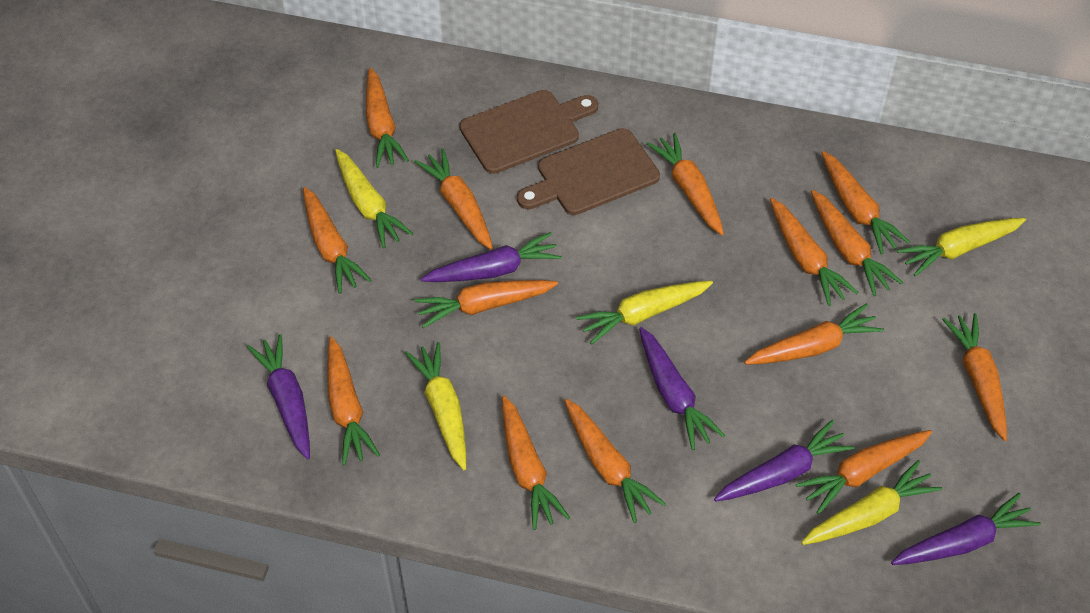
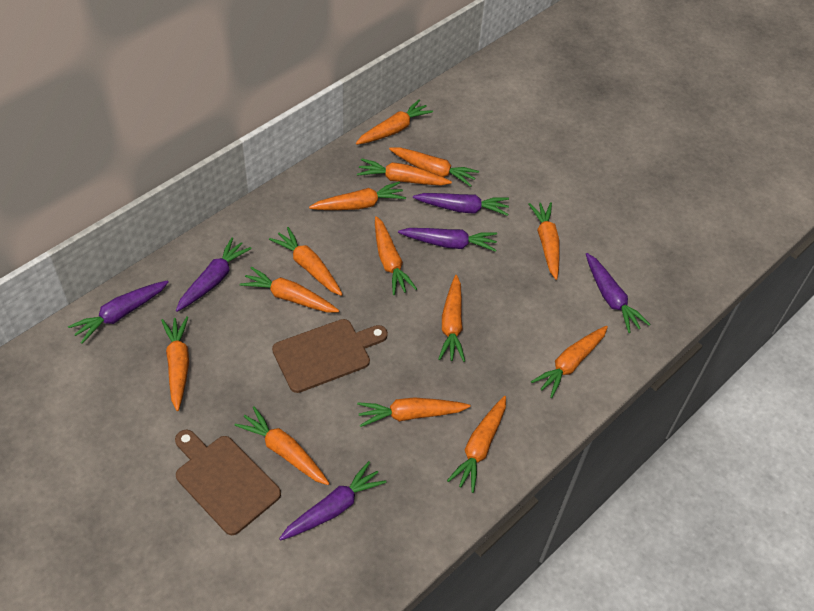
purple carrot: [247,334,310,460] [421,232,562,282] [639,327,725,450] [714,420,854,502] [891,493,1041,565] = 5 -> [68,280,169,344] [176,238,252,312] [279,461,387,541] [398,228,497,252] [413,193,509,216] [586,253,650,333] = 6
yellow carrot: [335,149,413,249] [405,342,466,470] [576,281,713,345] [801,460,942,545] [897,218,1026,276] = 5 -> none = 0

